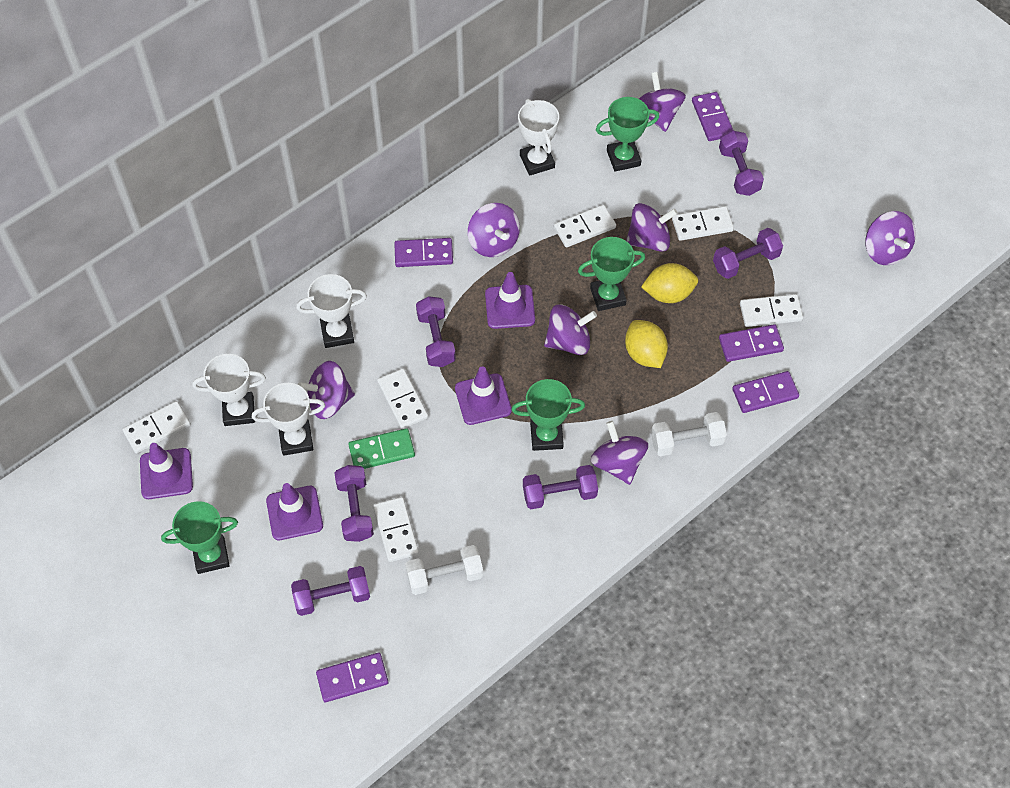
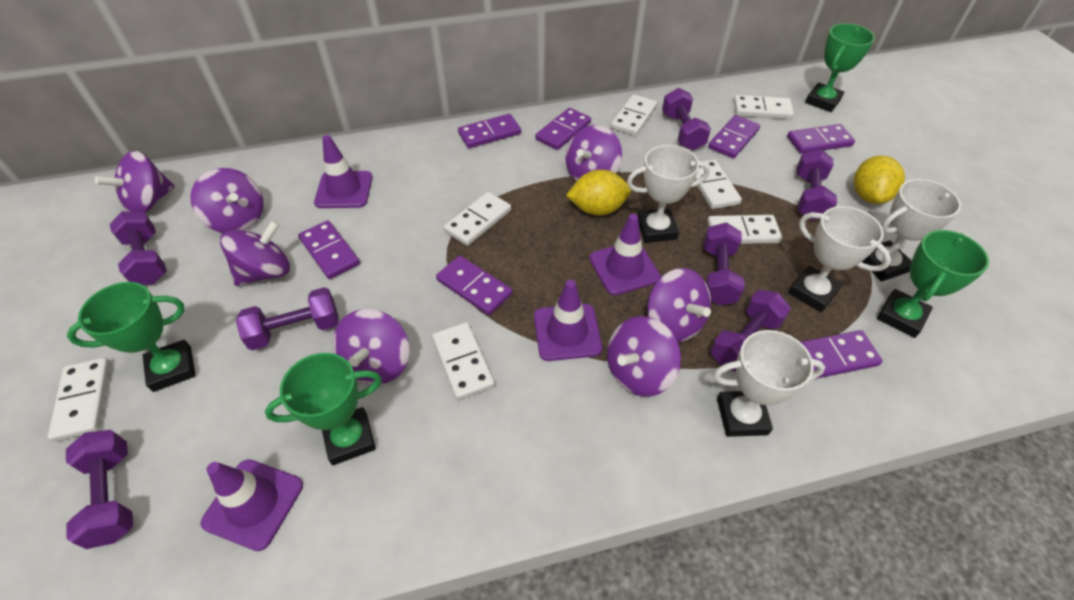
green domino: [348,428,415,469] = 1 -> none = 0
purple domino: [316,653,388,702] [394,238,453,267] [692,92,734,141] [719,324,784,362] [732,371,799,413] = 5 -> [298,220,360,279] [436,256,512,315] [458,114,521,148] [535,108,591,150] [708,115,760,158] [787,124,855,154] [801,330,883,379] = 7
purple dumbbell: [291,566,370,616] [335,465,374,542] [416,296,456,367] [523,465,598,509] [713,228,783,279] [719,131,764,196] = 6 -> [66,430,133,549] [110,211,167,285] [236,287,339,351] [662,88,711,150] [704,223,745,306] [710,290,791,371] [796,149,837,220] = 7
white domino: [122,401,191,454] [373,497,419,562] [377,368,428,429] [554,205,616,247] [672,206,734,241] [740,294,803,327] = 6 -> [48,358,111,442] [432,322,495,400] [444,192,511,246] [611,94,657,136] [694,159,742,209] [707,215,782,244] [734,95,794,119] = 7
white dumbbell: [405,545,483,595] [651,412,727,456] = 2 -> none = 0

